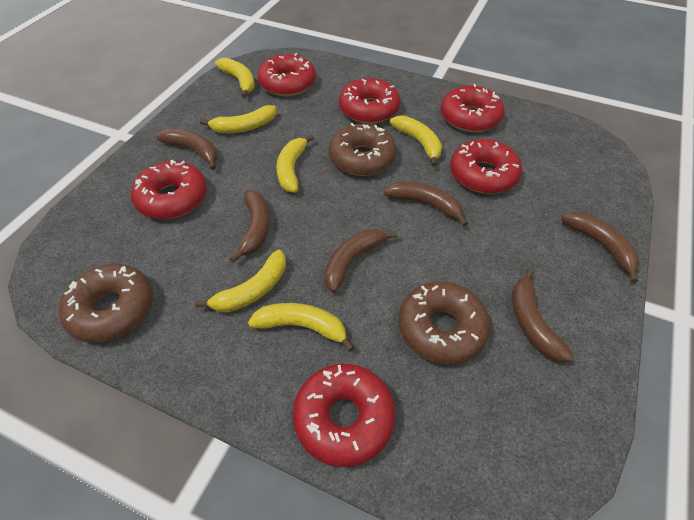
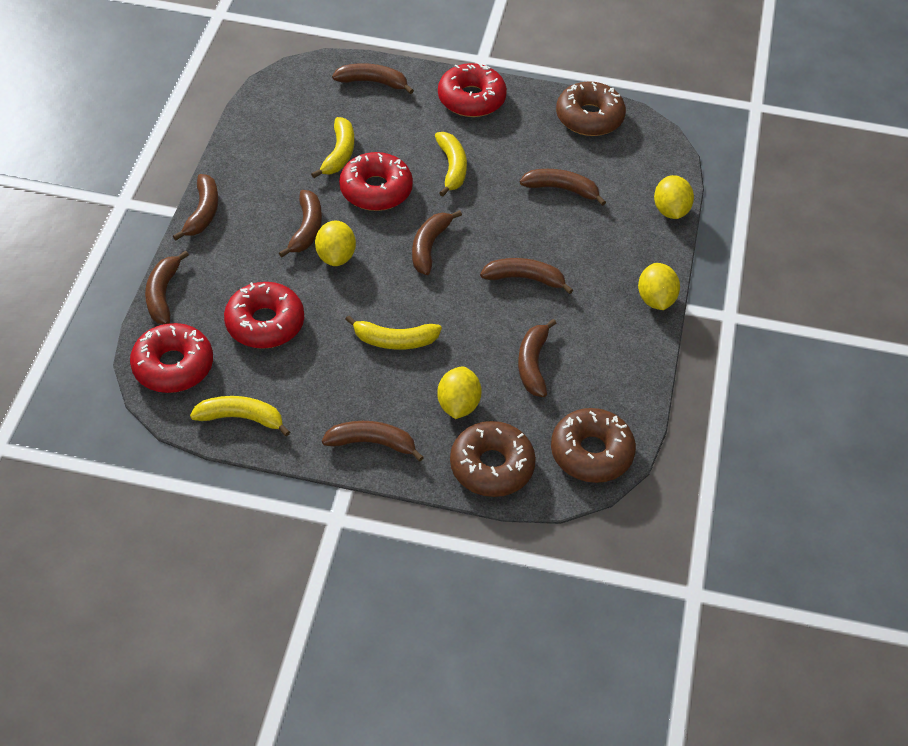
brown banana: [157,129,218,170] [229,190,270,263] [324,229,397,293] [384,182,468,226] [512,269,574,362] [561,212,640,283] = 6 -> [145,250,189,324] [173,174,218,241] [279,190,322,257] [322,421,424,461] [332,63,414,94] [412,210,462,275] [480,258,573,294] [518,319,556,397] [520,169,606,206] = 9
red donut: [131,160,207,219] [257,53,316,96] [293,364,396,467] [339,78,400,124] [440,84,504,132] [450,139,522,194] = 6 -> [130,323,213,393] [224,282,304,349] [339,152,413,211] [438,63,507,117] = 4
yellow banana: [195,250,286,313] [200,105,276,133] [215,58,255,98] [248,303,354,352] [276,134,314,193] [390,115,442,167] = 6 -> [190,396,290,437] [311,117,354,178] [345,315,442,350] [435,132,467,196] = 4
yellow lemon: none = 0 -> [315,221,356,266] [437,366,482,419] [638,263,680,310] [654,175,694,219] = 4

